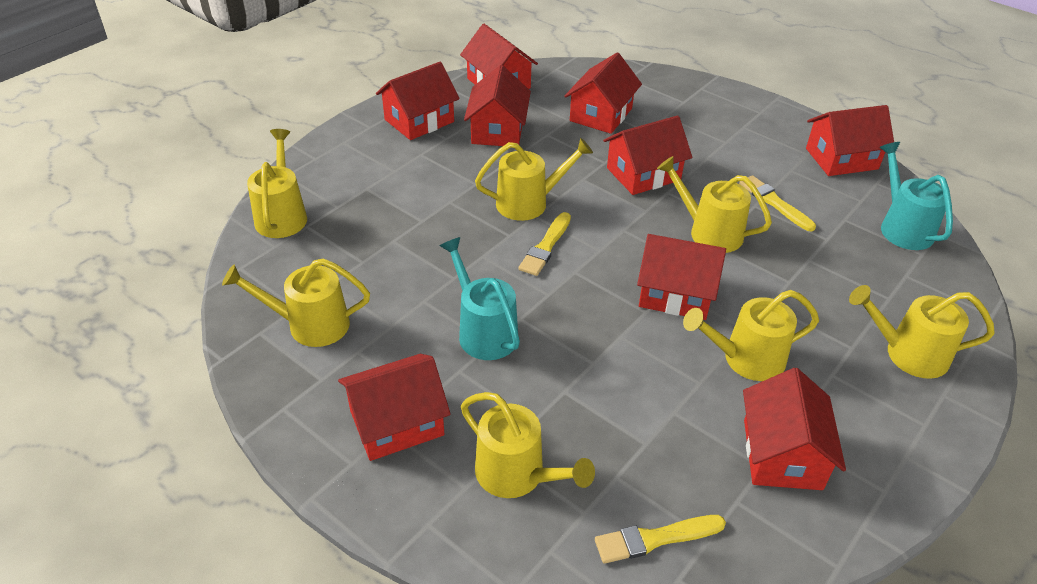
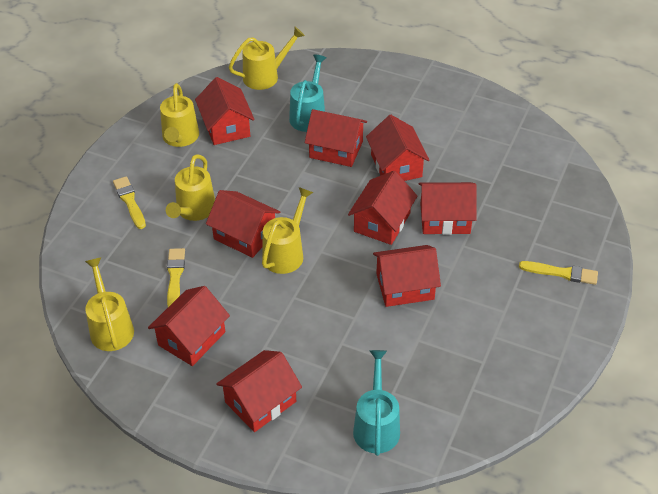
yellow watering can: [222,258,370,347] [247,129,307,238] [461,392,595,498] [475,138,593,221] [657,156,772,253] [683,290,819,381] [849,285,995,379] = 7 -> [85,257,134,351] [160,83,199,147] [166,154,215,221] [229,27,305,90] [262,187,313,274] = 5

